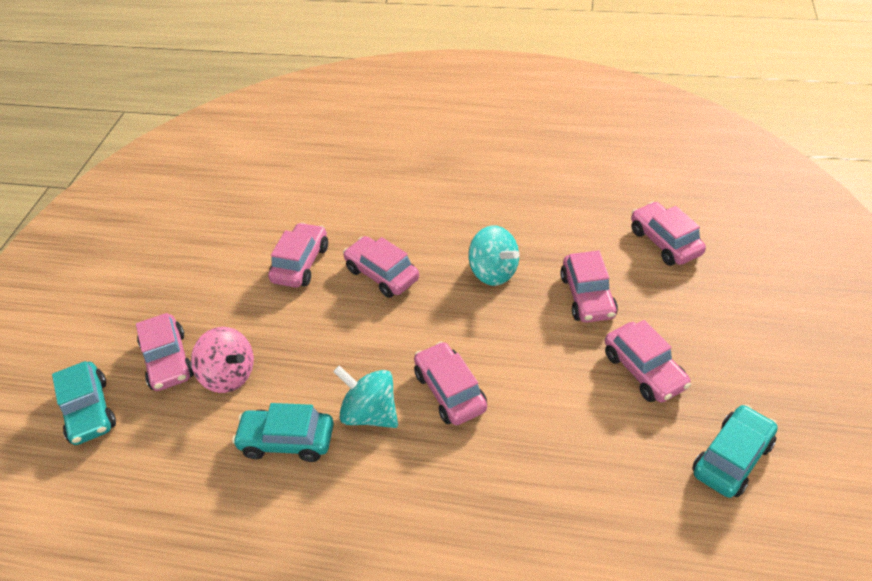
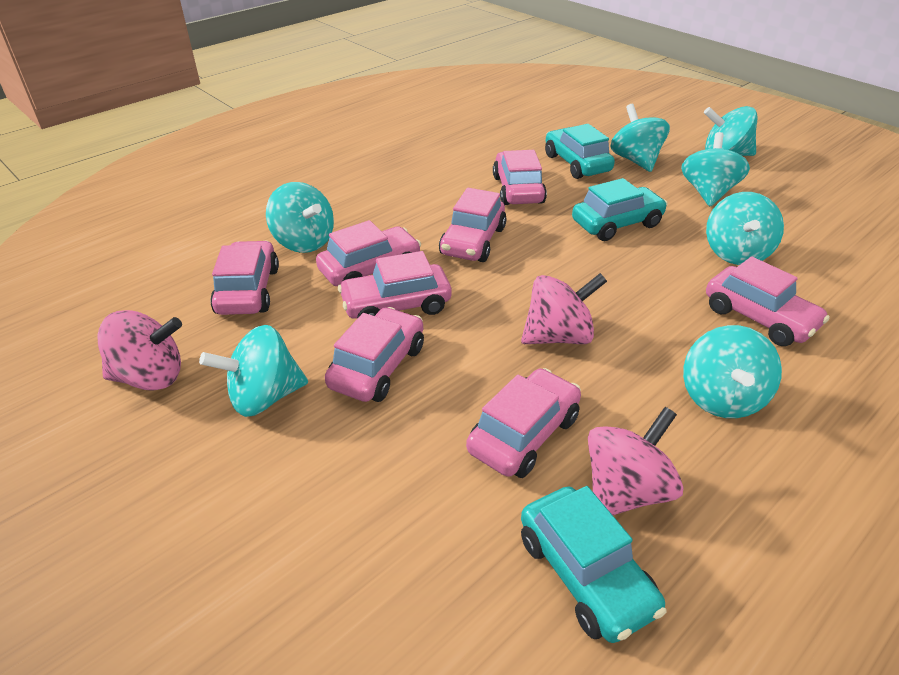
pink car: [136,313,194,391] [268,222,328,288] [343,236,419,298] [414,341,487,425] [560,250,618,323] [605,320,691,403] [631,201,706,266] = 7 -> [210,241,279,315] [316,220,421,286] [325,307,424,402] [338,251,451,319] [439,188,506,262] [466,368,581,478] [493,150,547,205] [706,256,830,346] = 8
pink spinning top: [191,327,254,393] = 1 -> [97,310,182,391] [521,273,607,344] [588,407,684,515] = 3
turquoise spinning top: [333,365,398,428] [469,225,520,286] = 2 -> [199,325,308,417] [266,182,334,253] [610,104,670,172] [681,132,750,206] [683,325,782,418] [704,106,757,156] [706,192,784,265] = 7

